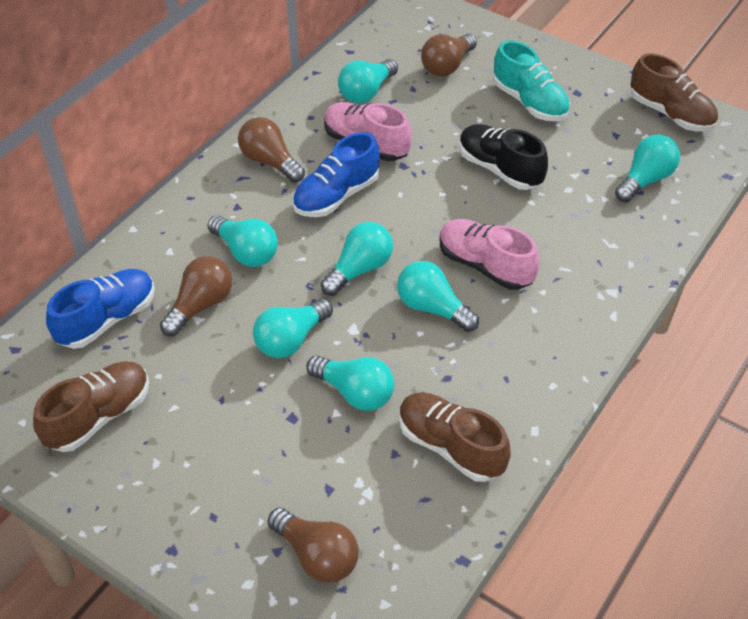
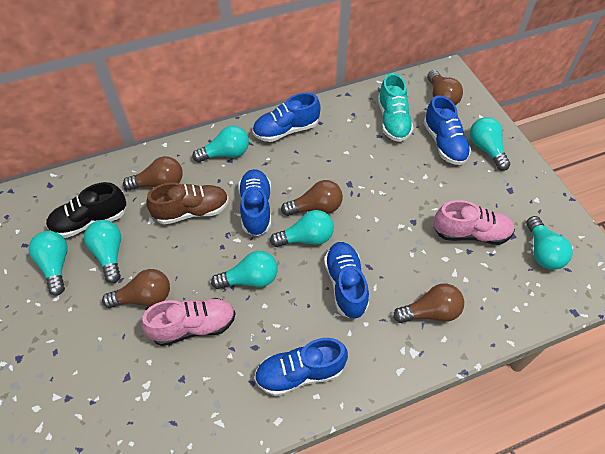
blue shoe: [46,269,155,349] [292,132,380,217] = 2 -> [238,169,271,236] [253,93,321,142] [254,338,348,396] [324,242,369,319] [423,95,471,165] = 5
brown light bulb: [160,256,232,336] [238,117,305,183] [267,507,359,583] [421,33,477,76] = 4 -> [102,269,170,308] [123,156,182,190] [281,180,343,216] [393,283,464,323] [427,70,463,105] = 5
brown shoe: [33,362,149,452] [399,393,511,482] [631,53,718,132] = 3 -> [146,183,229,225] = 1

